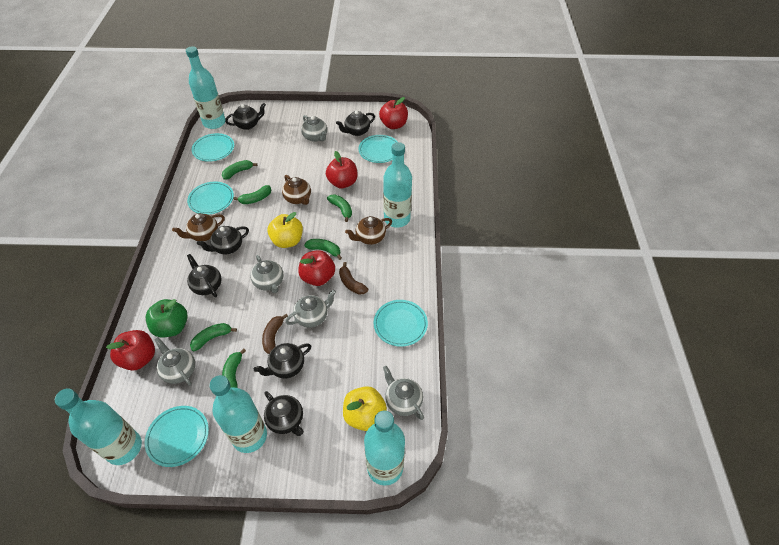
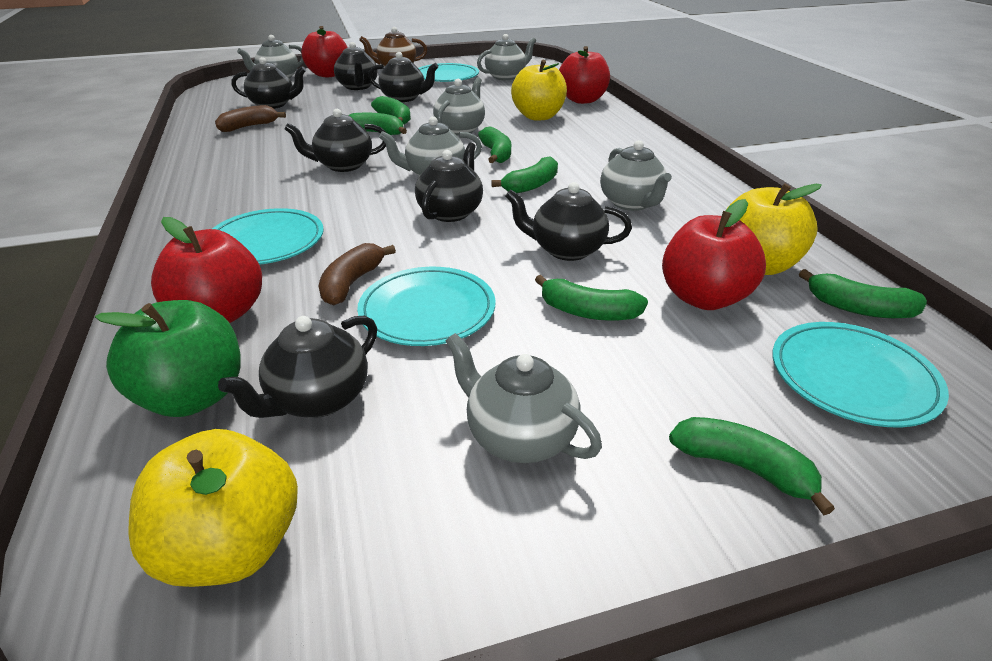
black teapot: [187,254,222,297] [197,226,249,254] [225,103,266,130] [254,343,311,379] [264,391,304,436] [336,110,375,136] = 6 -> [218,316,377,418] [232,57,306,109] [284,109,386,172] [334,42,378,90] [368,52,438,102] [415,143,483,222] [505,182,632,261] = 7
brown teapot: [172,213,225,241] [282,175,311,205] [345,216,392,245] = 3 -> [359,27,427,67] = 1
green banana: [190,323,237,351] [222,160,257,180] [222,349,246,388] [233,185,271,204] [304,239,342,260] [327,194,352,222] = 6 -> [348,113,407,135] [371,96,411,124] [478,126,511,163] [491,156,558,193] [535,275,648,321] [669,417,835,515] [799,269,927,318] = 7
grey teapot: [154,337,195,386] [250,255,284,293] [285,289,336,328] [301,115,327,142] [383,366,424,420] = 5 -> [237,35,304,78] [379,116,482,176] [433,77,485,135] [446,333,602,463] [477,34,536,80] [600,140,672,211] = 6
turquoise bottle: [55,388,142,465] [186,46,225,129] [209,375,267,453] [364,411,405,485] [383,142,412,228] = 5 -> none = 0
turquoise plate: [145,406,209,467] [187,182,234,215] [192,133,234,162] [359,135,398,163] [374,300,428,347] = 5 -> [212,208,324,265] [357,267,496,346] [418,63,479,82] [772,322,949,427] = 4
yellow apple: [267,212,303,248] [343,386,387,431] = 2 -> [128,429,298,587] [511,60,567,120] [725,184,822,275] = 3

